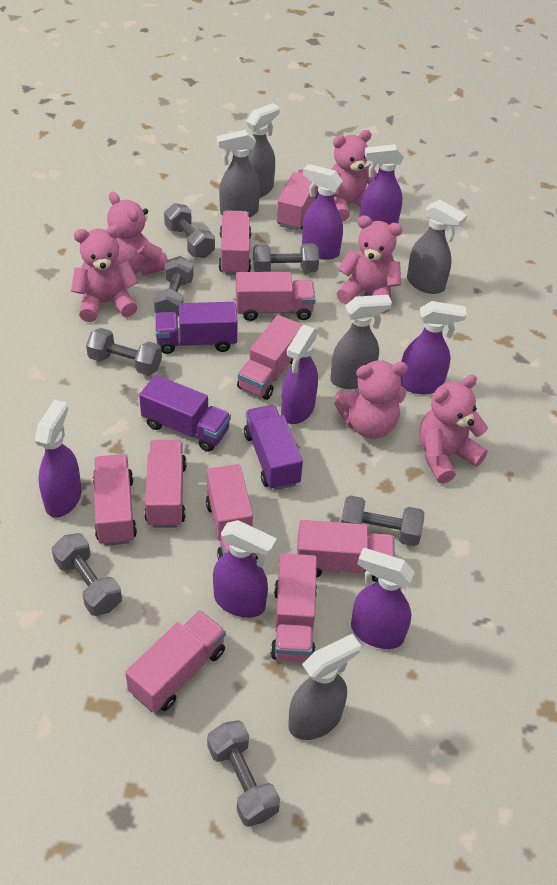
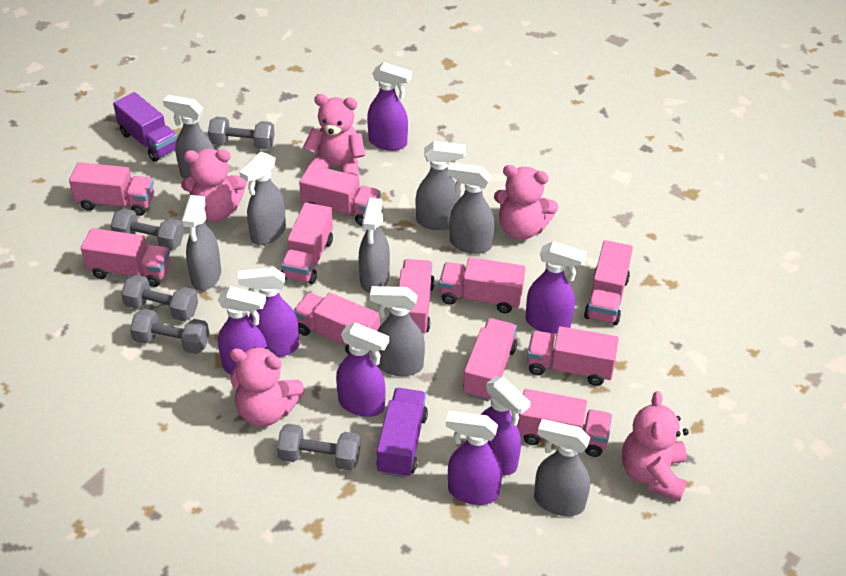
grey dumbbell: [52,533,122,616] [86,328,162,376] [154,256,193,317] [164,203,215,258] [207,720,280,827] [253,243,319,272] [341,495,424,546] = 7 -> [110,209,184,250] [121,275,198,321] [130,309,209,354] [208,117,275,150] [277,424,361,471] = 5
grey spray bottle: [216,130,260,218] [246,103,280,198] [288,634,361,740] [330,295,392,389] [407,200,467,294] = 5 -> [163,95,215,179] [181,195,221,291] [239,152,286,245] [358,198,390,293] [370,286,425,376] [416,141,466,230] [448,162,494,254] [534,419,590,516] = 8
pink teddy bear: [71,225,138,322] [107,191,168,276] [331,130,377,222] [334,360,408,439] [336,215,403,313] [419,375,488,483] = 6 -> [181,149,247,222] [230,347,305,426] [303,94,365,176] [494,165,559,240] [622,391,689,501] = 5
pink truck: [93,454,137,546] [125,610,226,713] [144,440,187,528] [206,464,258,560] [219,210,251,275] [236,272,315,321] [237,315,302,400] [271,553,317,662] [277,169,319,230] [297,520,395,582] = 10 -> [69,162,154,216] [81,228,170,287] [281,203,333,284] [293,292,380,355] [299,165,381,226] [399,259,435,333] [439,257,525,313] [463,318,517,401] [517,389,612,457] [527,326,619,386] [584,240,633,325] = 11
purple truck: [139,375,231,452] [155,302,238,354] [244,405,303,490] = 3 -> [113,92,177,162] [376,388,428,478] = 2

